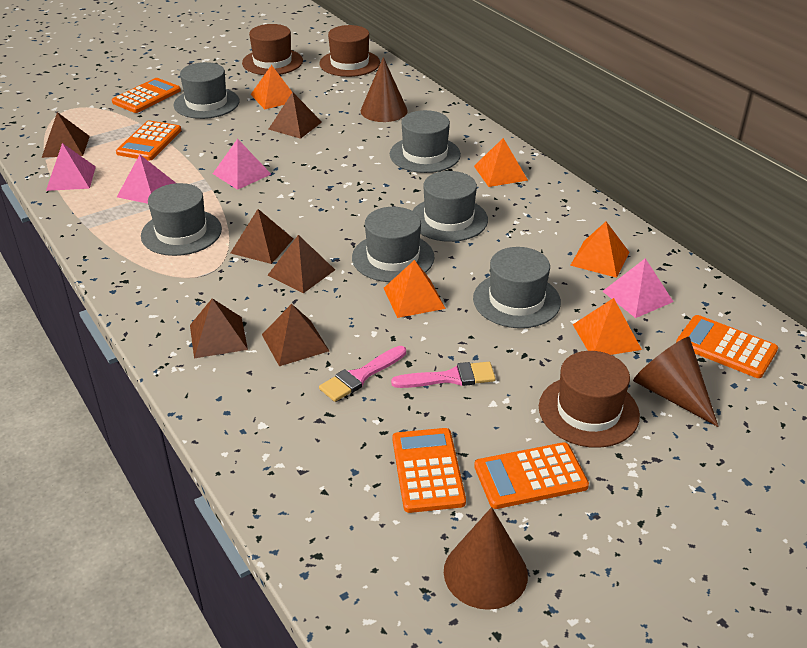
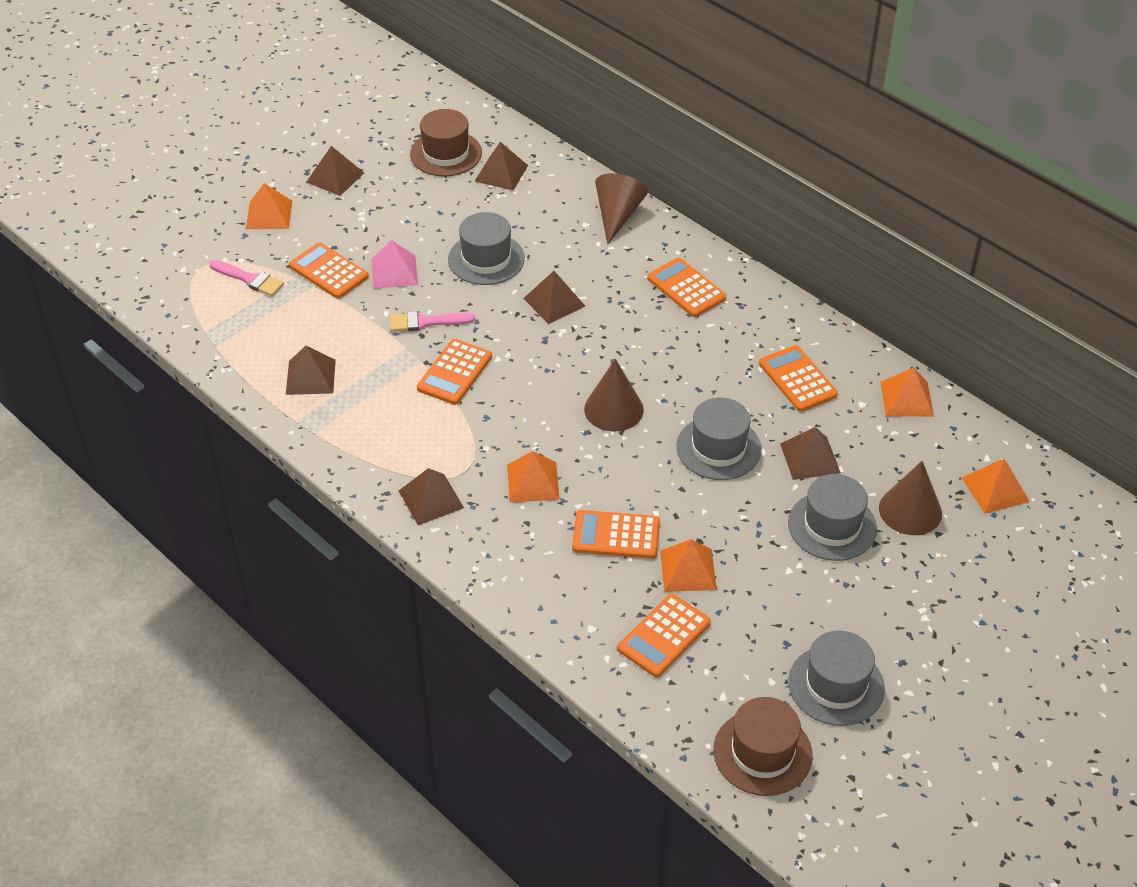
brown hat: [242,24,303,75] [319,25,380,77] [539,351,640,448] = 3 -> [410,109,482,176] [713,697,812,796] = 2
grey hat: [141,183,222,256] [174,62,240,119] [352,207,435,282] [390,110,461,173] [412,171,488,242] [473,247,561,328] = 6 -> [448,212,525,285] [676,398,762,480] [788,474,877,561] [788,630,885,726] = 4
orange calculator: [112,78,181,113] [116,120,182,161] [392,428,466,513] [474,442,589,509] [676,315,778,378] = 5 -> [289,242,369,299] [417,339,492,405] [572,510,660,559] [617,594,711,677] [647,258,726,317] [759,345,838,412] = 6
pink pyramid: [46,143,96,191] [117,154,176,204] [213,139,271,190] [602,258,673,318] = 4 -> [371,240,418,289] = 1

